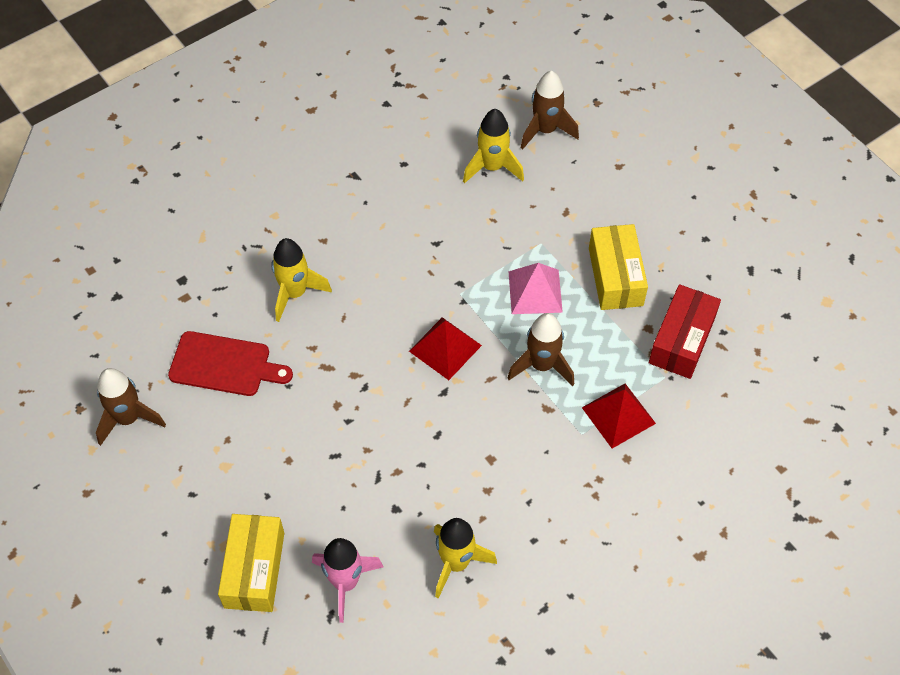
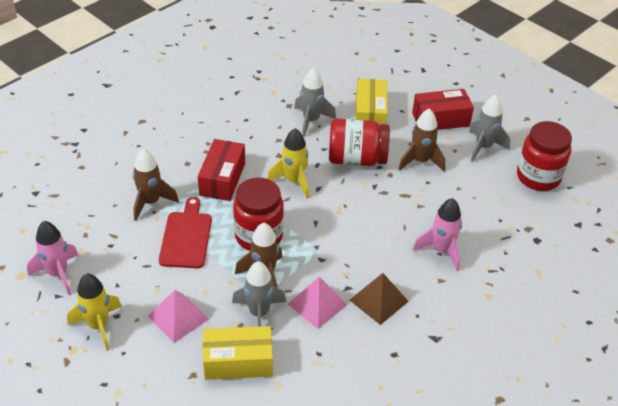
brown pyramid: none = 0 -> [350,273,409,325] = 1
grey rocket: none = 0 -> [232,261,286,327] [294,68,336,137] [469,95,510,162] = 3
pink pyramid: [508,263,563,314] = 1 -> [148,290,209,343] [288,277,348,329] = 2
pink rocket: [312,538,384,623] = 1 -> [27,221,78,295] [413,198,462,271] = 2
red box: [649,284,721,379] = 1 -> [198,139,245,201] [412,89,474,130] = 2
red jar: none = 0 -> [233,178,284,251] [329,119,390,166] [517,121,572,191] = 3
red pyramid: [409,317,482,380] [582,384,656,448] = 2 -> none = 0
yellow rocket: [271,238,332,322] [434,518,497,599] [463,109,524,184] = 3 -> [67,274,122,351] [267,128,309,199] = 2

